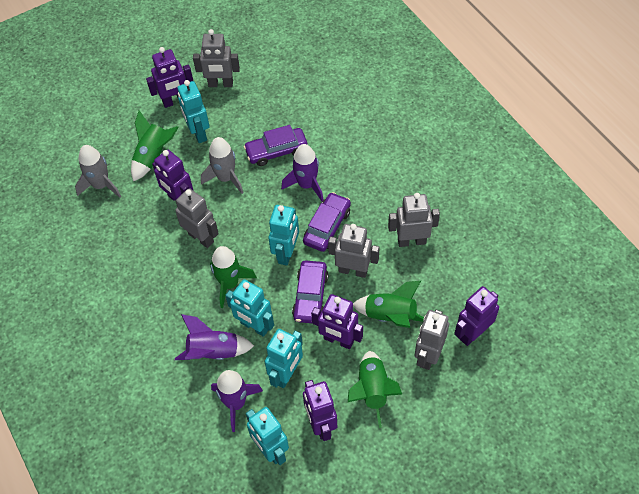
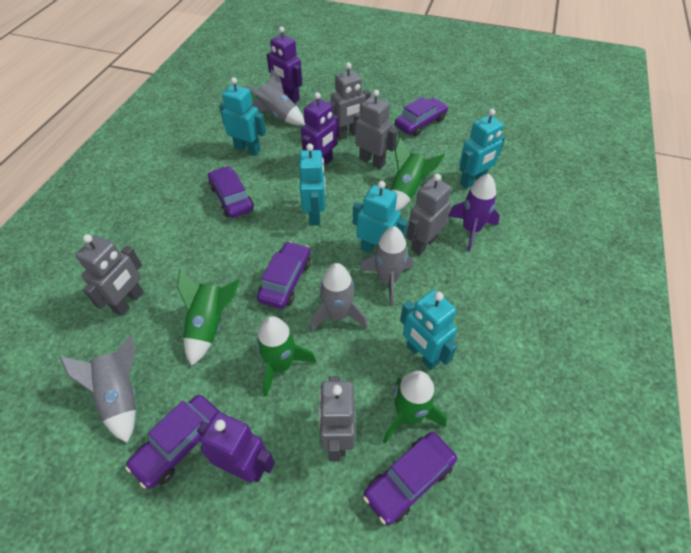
grey rocket: [75,145,121,198] [201,137,244,194] = 2 -> [60,334,136,443] [246,69,305,125] [309,263,368,332] [360,226,413,307] = 4
purple car: [243,125,308,166] [292,260,329,323] [303,192,351,252] = 3 -> [125,395,220,489] [208,166,254,218] [257,241,311,309] [363,432,457,525] [395,97,448,136] = 5
purple robot: [146,47,193,108] [152,150,193,201] [303,380,337,441] [311,294,363,349] [454,286,499,346] = 5 -> [197,412,275,482] [267,26,302,103] [301,92,339,164] = 3
purple rocket: [175,314,254,360] [211,370,263,432] [281,144,324,202] = 3 -> [448,174,500,252] = 1

